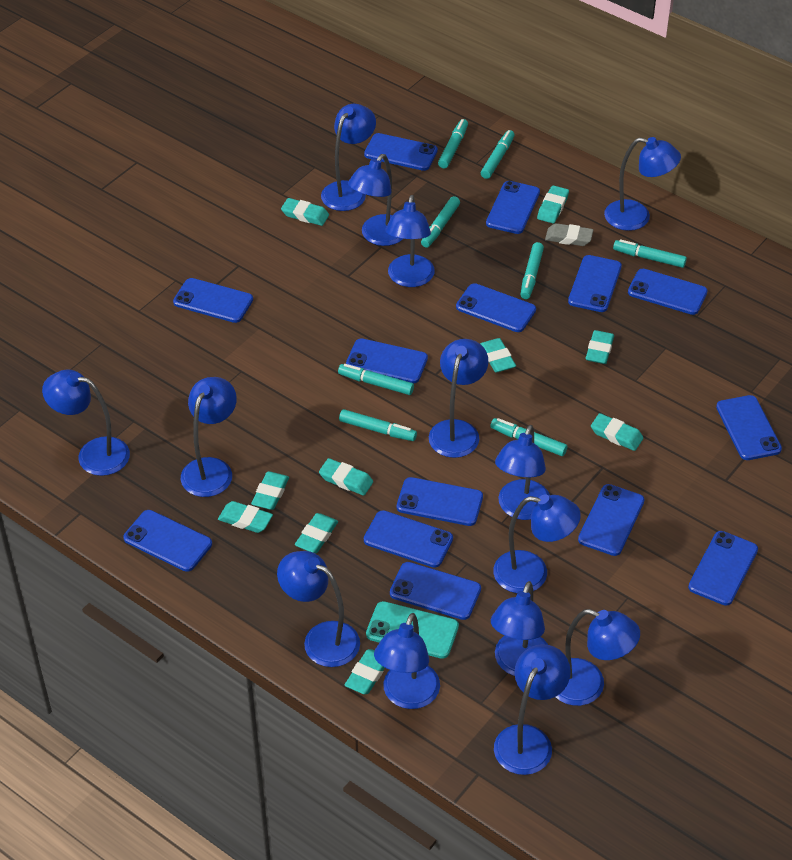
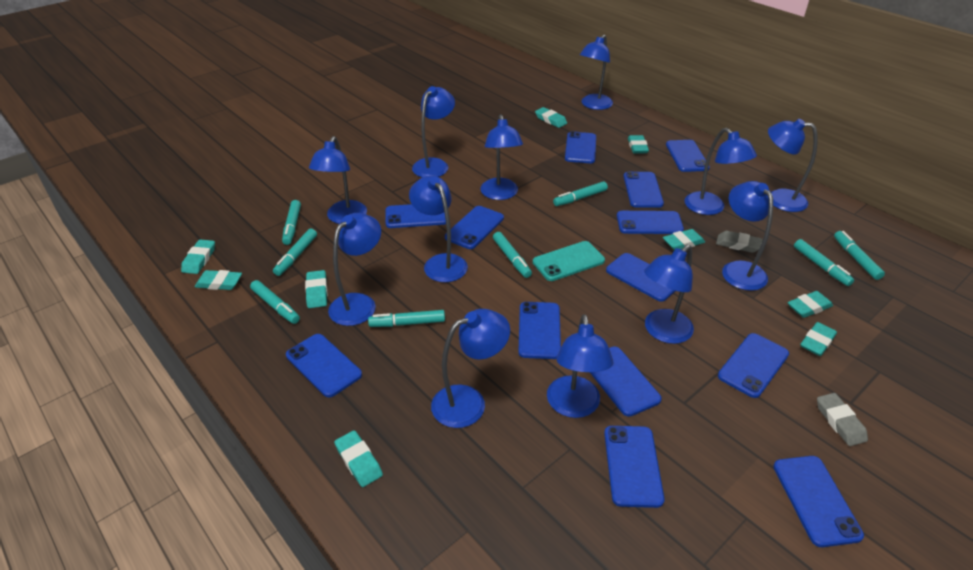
blue lamp: [42,370,130,476] [181,377,237,497] [277,551,360,667] [321,104,376,211] [348,154,403,246] [374,613,440,709] [386,195,435,287] [429,339,488,458] [491,581,548,676] [493,495,581,593] [494,644,571,775] [495,425,550,520] [556,609,640,706] [604,137,681,231] = 14 -> [309,136,367,224] [328,213,381,326] [409,175,468,282] [412,86,455,177] [431,309,510,428] [480,114,523,200] [547,314,613,418] [580,35,613,110] [644,245,694,344] [684,128,757,215] [722,181,773,291] [768,119,818,212] = 12
blue phone: [123,510,212,572] [173,278,253,323] [346,338,428,384] [364,133,438,171] [364,510,453,568] [390,562,481,620] [397,477,483,526] [456,283,536,332] [486,181,540,234] [568,255,622,312] [578,484,645,556] [628,269,708,315] [688,531,758,606] [716,395,782,460] = 14 -> [286,334,362,397] [386,204,446,228] [445,206,504,249] [518,302,561,359] [565,131,596,163] [590,346,662,417] [604,426,665,508] [606,253,675,302] [617,211,684,234] [624,171,664,208] [666,140,710,172] [718,333,789,398] [773,456,864,547] = 13
grey eraser: [545,223,593,246] = 1 -> [716,231,763,253] [817,393,868,446] = 2
turquoise eraser: [218,501,273,533] [251,471,289,510] [281,198,329,226] [295,513,338,553] [319,458,373,495] [345,649,385,694] [480,338,516,372] [537,185,569,223] [586,330,614,364] [591,413,643,451] = 10 -> [181,239,215,274] [195,270,242,290] [305,270,328,308] [334,430,383,487] [535,107,567,128] [628,135,649,154] [663,229,705,250] [787,291,833,318] [800,322,837,356] = 9

